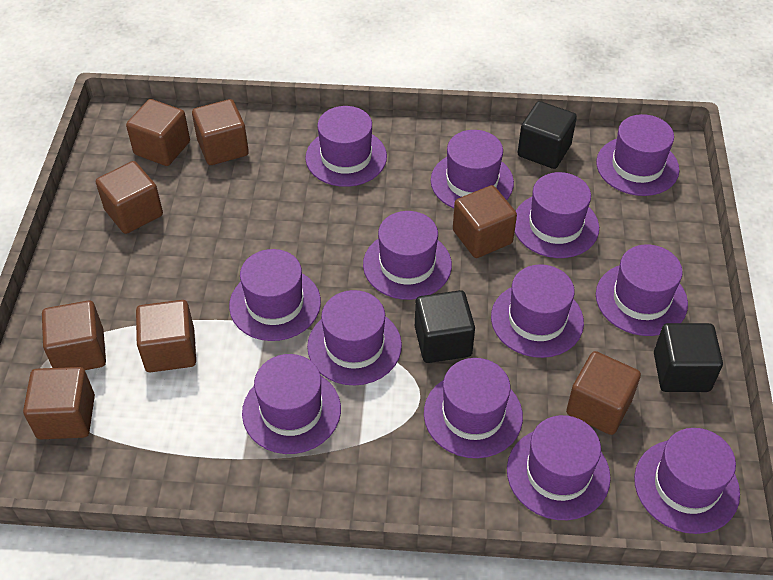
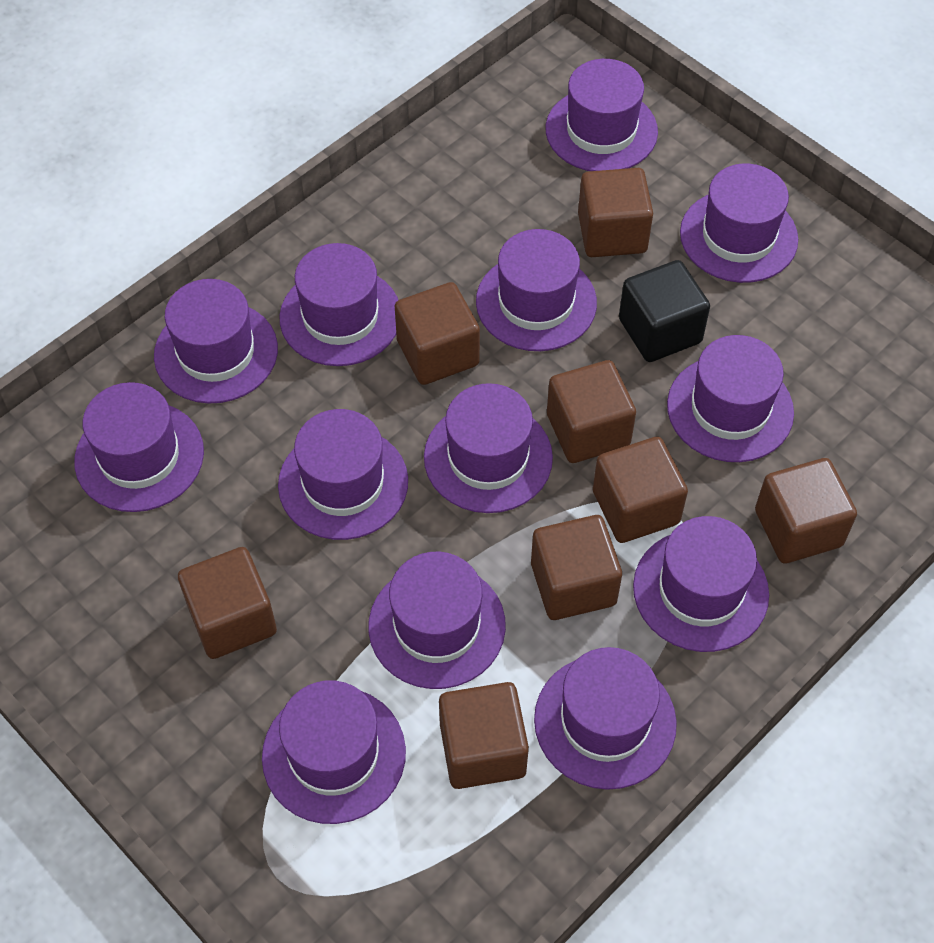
black cube: [415,290,475,363] [517,101,577,169] [654,323,723,392] = 3 -> [619,260,710,362] = 1

